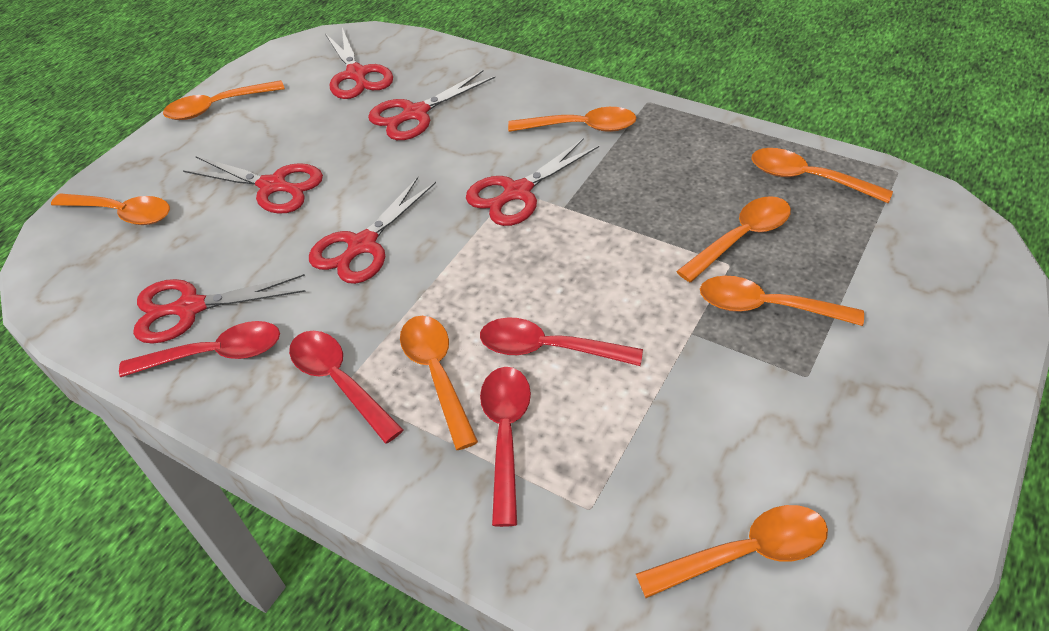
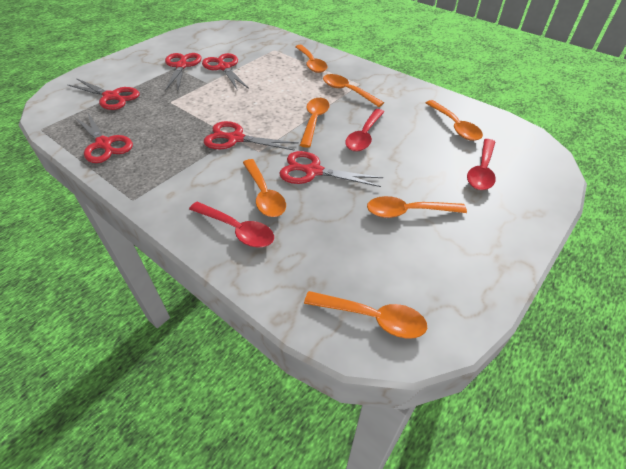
orange spoon: [51,193,170,225] [163,80,285,120] [400,316,478,450] [508,107,636,132] [636,505,828,598] [676,196,791,282] [700,276,864,326] [751,148,893,203] = 8 -> [243,159,286,217] [295,45,327,73] [300,98,330,148] [304,291,427,339] [323,74,384,107] [367,196,467,218] [426,100,483,141] = 7
red spoon: [119,321,280,377] [289,331,404,444] [480,318,643,366] [480,367,531,527] = 4 -> [189,202,274,247] [345,109,384,152] [467,139,496,190] = 3

